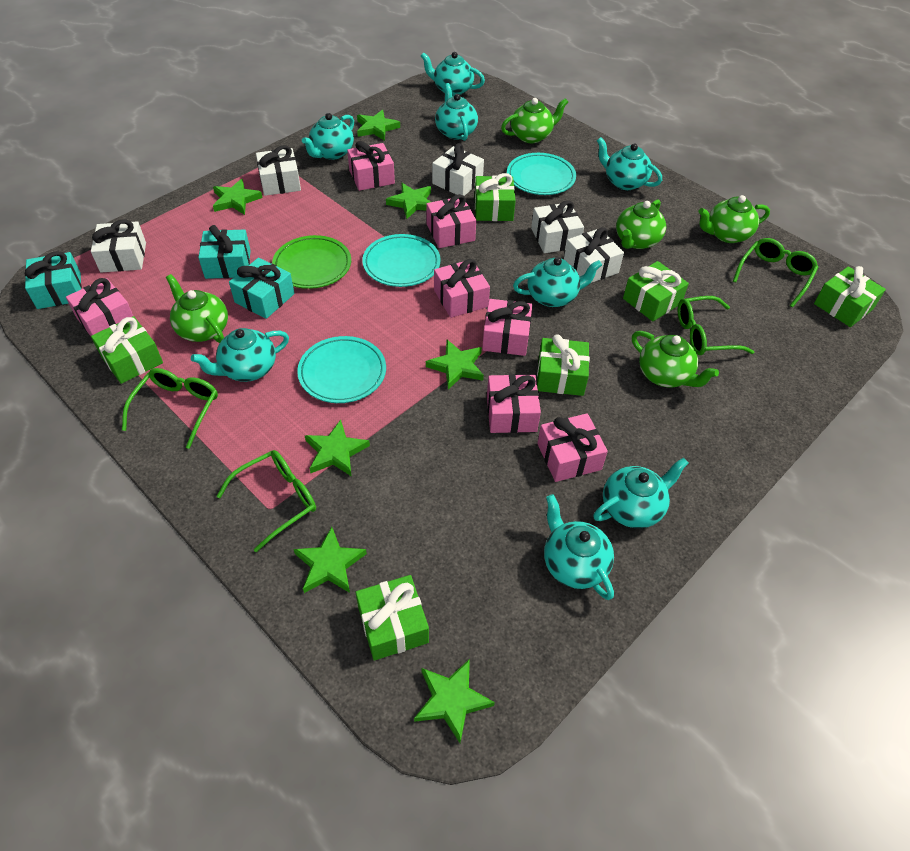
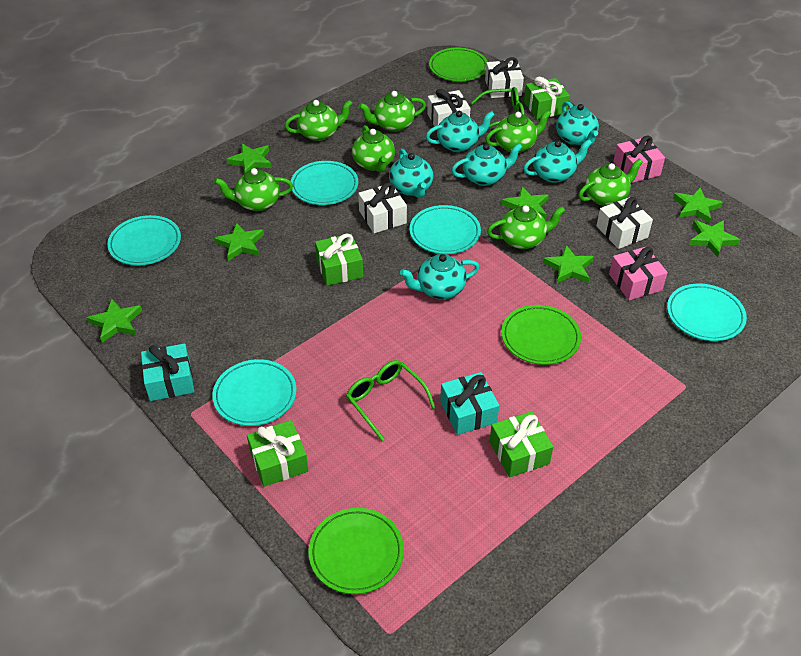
green gift: [91,316,163,384] [356,575,429,661] [475,173,516,221] [537,334,590,396] [623,261,689,321] [814,266,886,327] = 6 -> [247,420,309,487] [315,234,363,286] [490,411,553,478] [524,77,570,119] = 4
green glasses: [122,368,218,449] [217,450,316,552] [678,296,754,355] [733,238,818,307] = 4 -> [346,360,436,441] [471,87,525,128] = 2
green plate: [272,235,351,289] = 1 -> [309,508,404,594] [429,48,488,81] [501,305,581,365] = 3
green teapot: [166,274,228,343] [501,98,568,143] [616,200,666,249] [632,331,719,387] [699,195,770,243] = 5 -> [214,168,293,211] [285,100,353,141] [352,125,395,173] [359,91,426,132] [485,110,551,153] [487,205,565,249] [578,158,643,206] = 7
pink gift: [66,278,133,336] [347,141,395,191] [426,194,476,248] [434,259,490,318] [482,299,532,356] [487,374,541,433] [537,413,608,482] = 7 -> [609,247,668,300] [613,136,665,183] = 2
turquoise gift: [25,251,82,309] [198,225,251,279] [229,258,295,319] = 3 -> [141,343,194,401] [440,372,499,435] = 2
turquoise plate: [297,336,386,403] [362,234,441,287] [507,153,576,195] = 3 -> [107,215,181,266] [212,359,297,426] [291,161,358,205] [409,205,481,254] [667,284,747,341] = 5
turquoise teapot: [191,328,289,382] [302,113,354,160] [421,52,485,96] [435,83,478,141] [513,257,602,307] [544,494,614,600] [593,457,688,528] [597,137,662,190] = 8 -> [389,149,433,198] [400,254,479,299] [426,111,495,152] [451,143,522,186] [523,139,592,183] [556,101,599,146] = 6
white gift: [91,219,146,272] [256,145,301,196] [432,143,484,196] [531,200,584,253] [564,227,624,283] = 5 -> [358,183,407,233] [427,89,471,127] [485,57,524,98] [596,197,653,249] = 4

